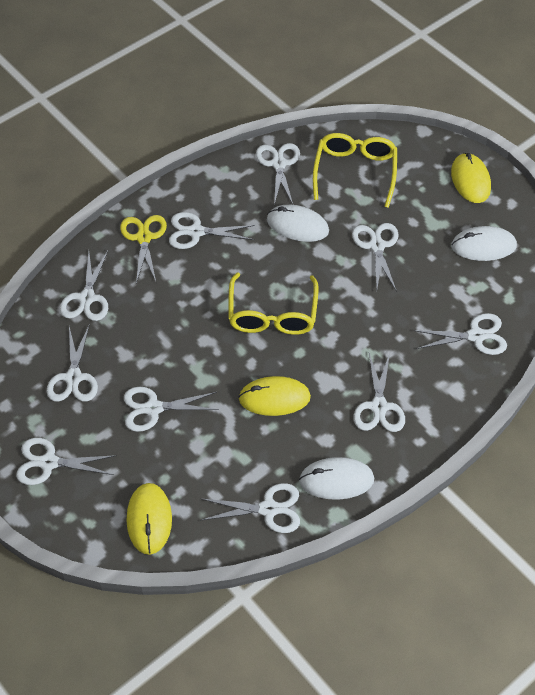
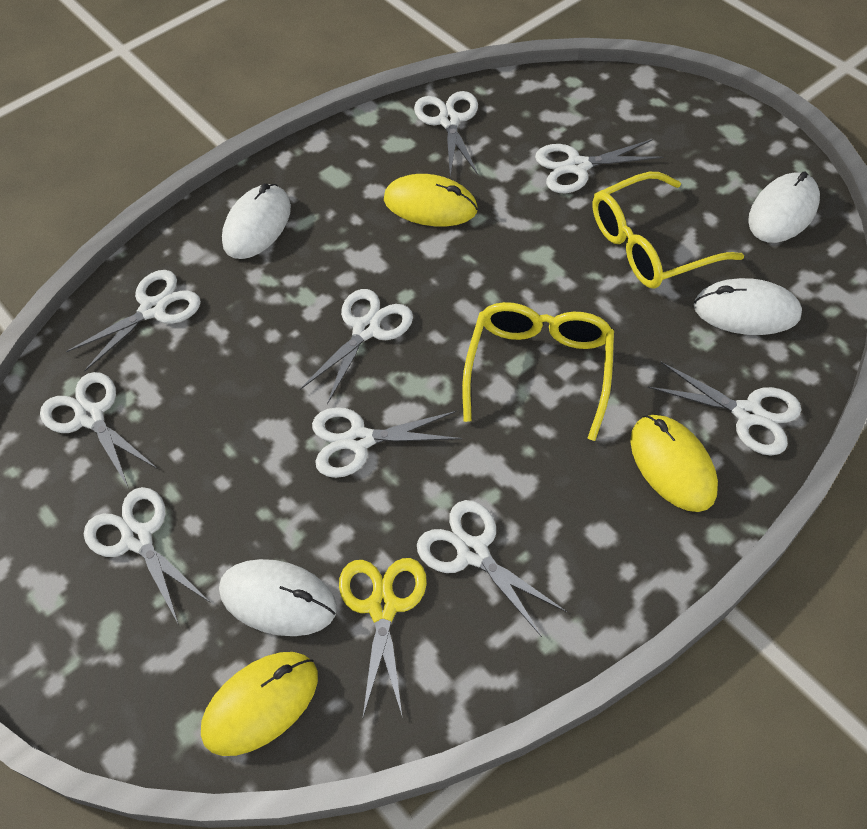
white mouse: [267,205,329,242] [299,457,374,500] [451,226,517,261] = 3 -> [219,559,337,636] [222,183,291,259] [694,278,802,335] [748,171,820,243] = 4
white scissors: [16,438,117,485] [46,324,98,402] [60,251,108,321] [124,387,219,432] [169,212,255,249] [200,483,300,533] [256,143,300,205] [352,223,399,292] [354,353,405,432] [413,313,507,355] = 10 -> [40,372,158,489] [66,270,201,372] [84,487,211,625] [300,289,413,404] [312,407,462,478] [414,91,478,177] [417,500,567,637] [535,139,663,193] [647,361,801,456] = 9

